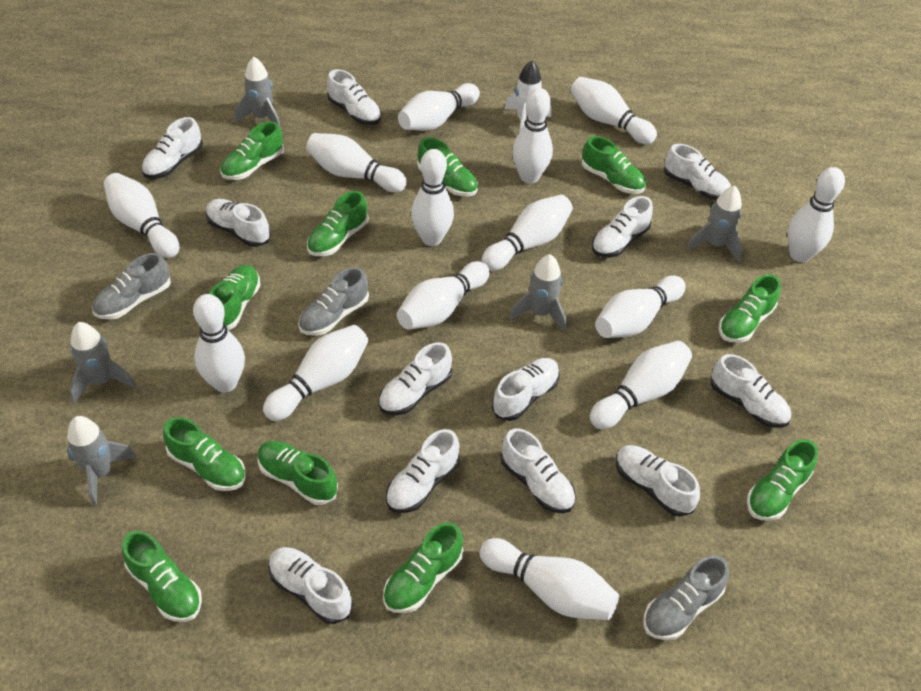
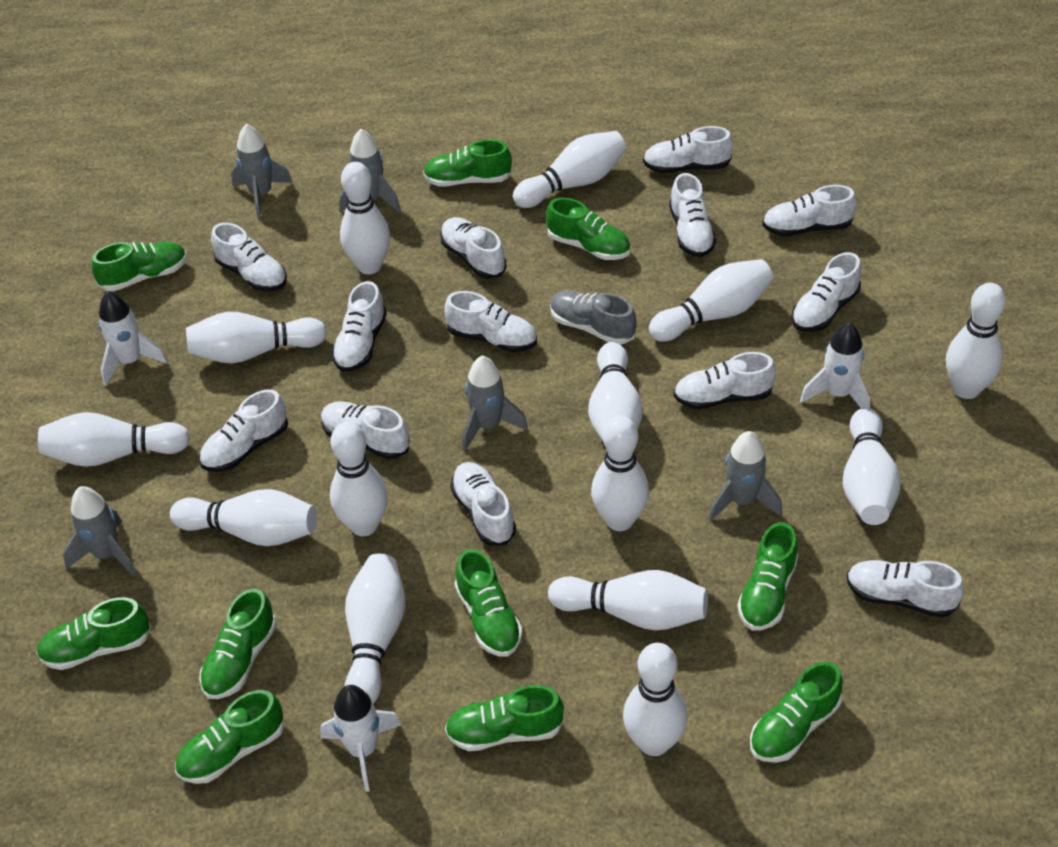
green shoe: [122,530,202,622] [163,417,246,491] [209,265,261,330] [220,122,284,180] [257,441,338,505] [307,191,368,256] [383,522,463,613] [417,137,478,196] [582,136,646,194] [719,274,781,343] [747,439,818,521] = 11 -> [36,597,151,670] [92,242,187,291] [175,690,284,784] [199,589,277,699] [423,140,512,187] [445,685,564,751] [455,549,523,657] [546,198,631,260] [737,522,798,630] [750,662,843,763] = 10
grey shoe: [92,253,171,320] [298,267,369,336] [643,555,729,640] = 3 -> [550,290,637,345] = 1
white rocket: [504,60,552,132] = 1 -> [99,291,168,386] [320,685,401,792] [800,323,870,408] = 3
white shoe: [142,117,203,179] [206,199,271,247] [268,547,353,624] [327,69,382,125] [378,342,452,415] [386,429,460,513] [492,358,560,421] [500,428,576,513] [592,196,653,258] [616,445,700,517] [664,144,731,200] [711,354,791,428] = 12 -> [199,389,288,472] [211,223,287,292] [321,401,410,459] [332,281,387,372] [440,217,506,279] [444,291,537,352] [450,462,516,545] [643,126,733,173] [669,173,716,257] [674,352,776,410] [762,185,856,237] [791,252,861,332] [847,560,964,618] = 13

